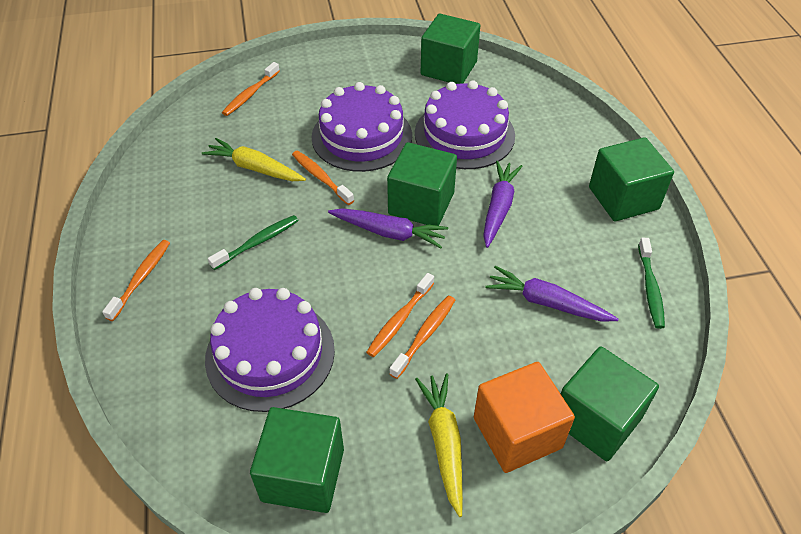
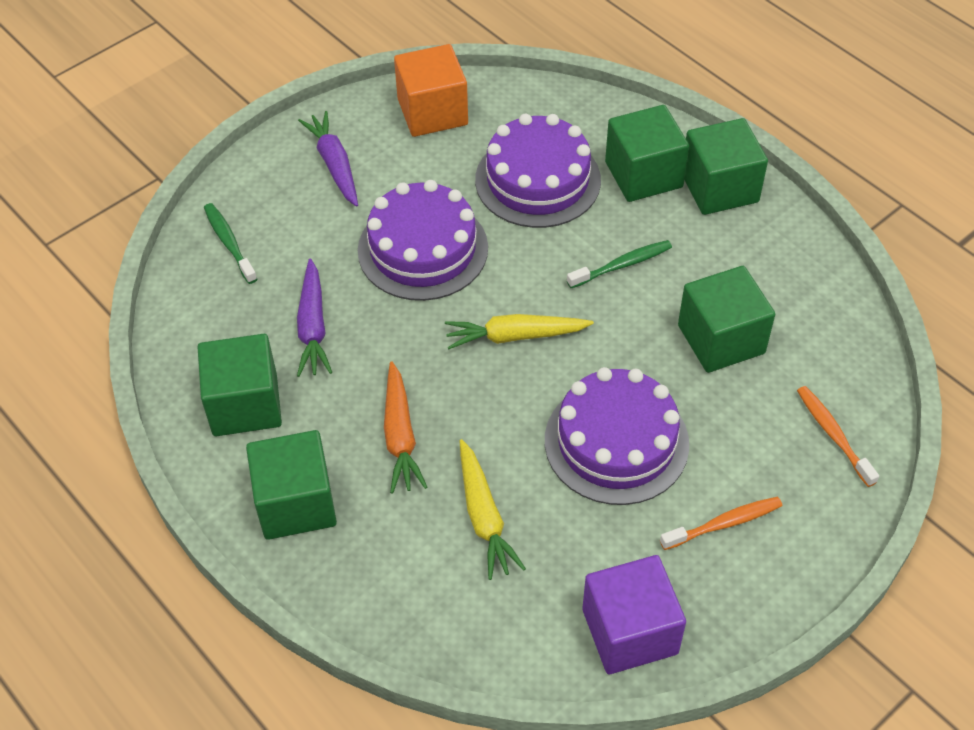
orange carrot: none = 0 -> [384,361,428,494] = 1
orange toothbrush: [102,240,170,321] [222,62,280,116] [292,150,354,205] [366,273,434,357] [389,296,455,379] = 5 -> [660,497,782,550] [797,386,879,487] = 2
purple carrot: [328,208,448,248] [483,161,522,248] [485,266,618,322] = 3 -> [297,258,332,377] [298,111,358,207] = 2
purple cube: none = 0 -> [582,555,686,674] = 1

